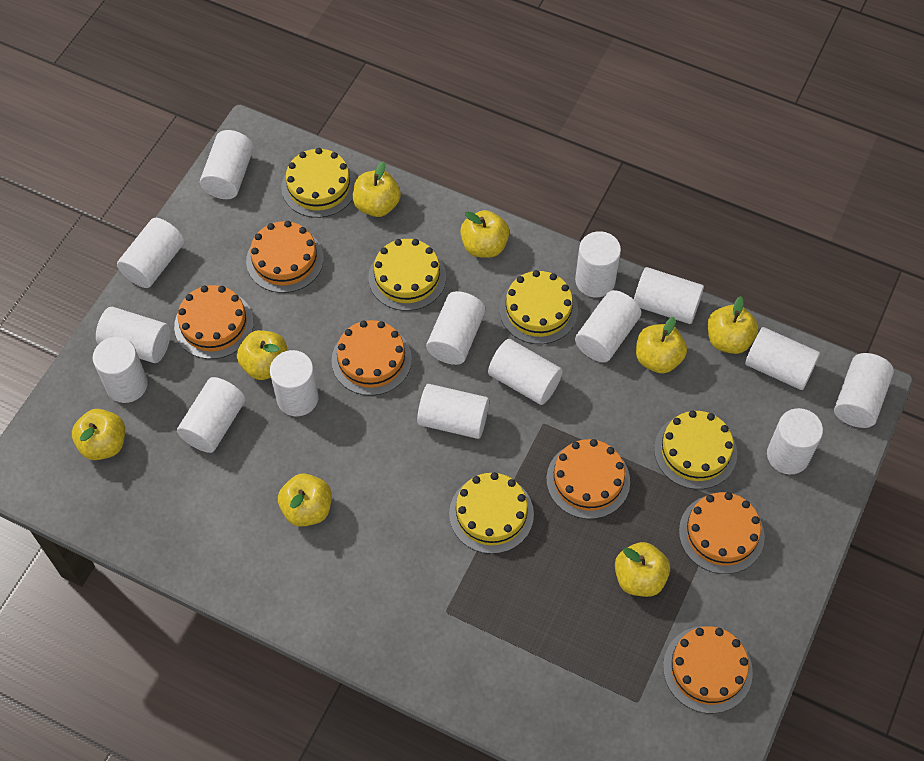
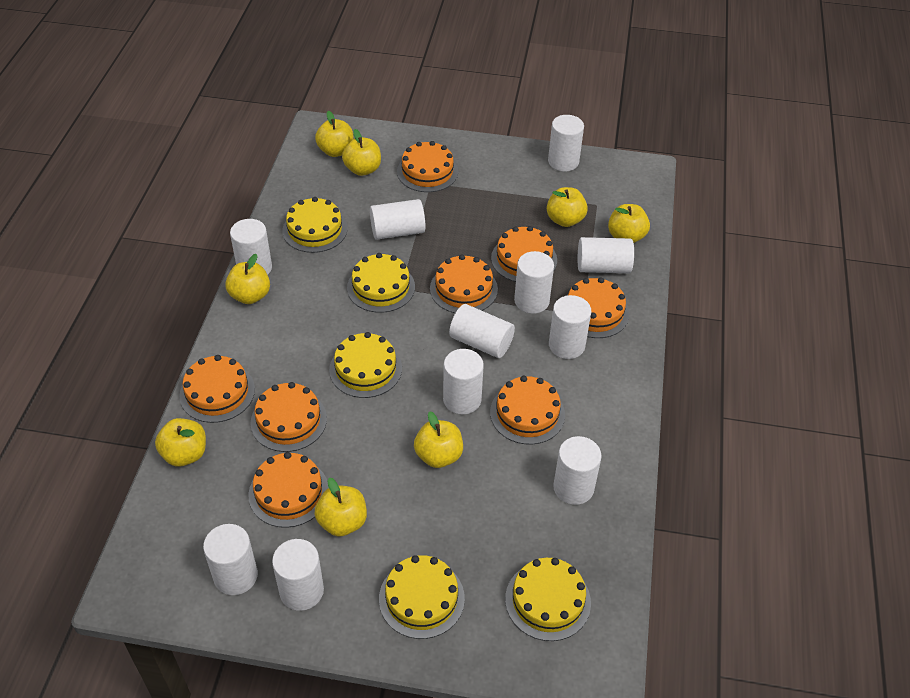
orange cake: [174,285,254,359] [246,221,324,293] [331,320,412,396] [546,439,630,519] [663,626,753,714] [679,492,765,574] = 6 -> [179,355,255,423] [248,452,329,528] [251,382,327,452] [397,141,458,192] [430,254,498,313] [490,376,565,445] [491,226,557,282] [566,278,629,338] = 8
white cylinder: [93,337,148,403] [96,307,171,363] [117,218,184,288] [177,377,245,453] [200,130,254,199] [270,350,319,416] [417,384,489,439] [426,291,485,365] [488,339,563,405] [575,231,621,297] [575,290,641,362] [634,267,704,324] [745,327,820,390] [767,408,823,474] [834,353,894,428] = 15 -> [203,524,258,595] [230,219,272,275] [272,539,324,611] [370,199,425,240] [443,349,484,414] [449,304,515,358] [514,251,554,314] [548,115,584,171] [549,295,591,359] [553,436,602,505] [578,237,634,273] = 11

